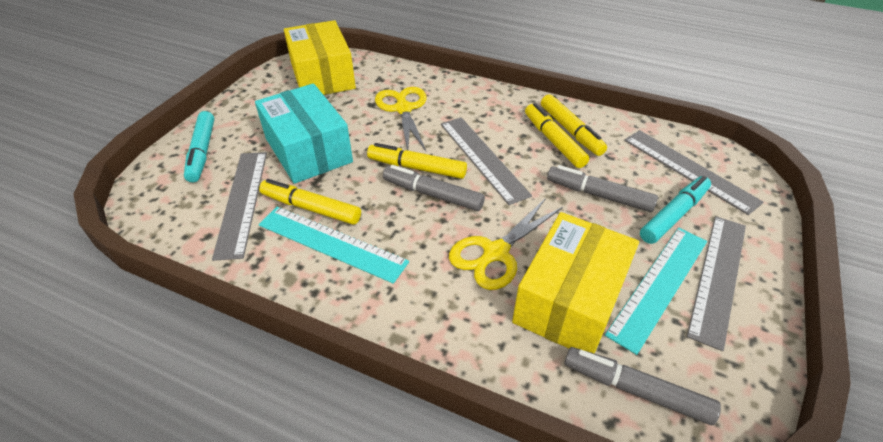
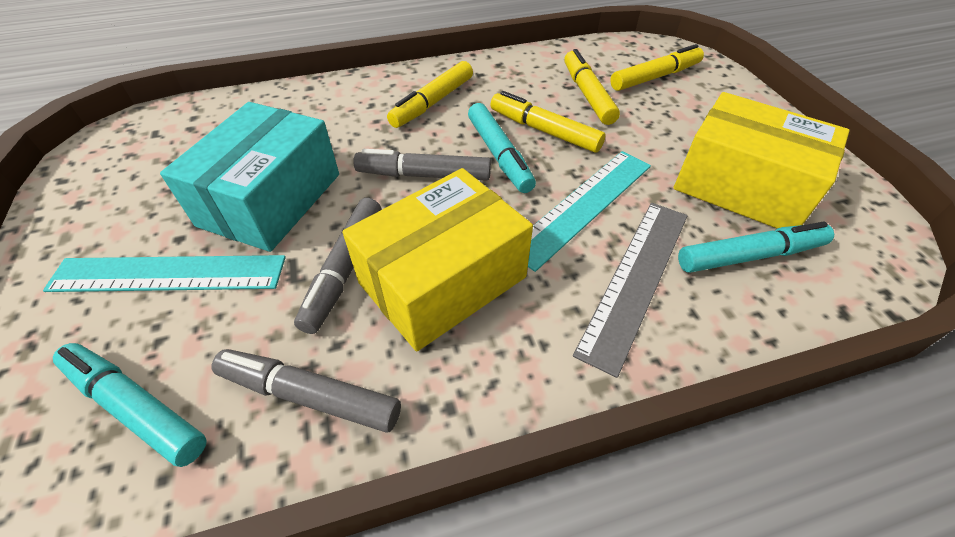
grey ruler: [212,152,267,261] [441,117,532,205] [624,130,764,215] [687,216,746,351] = 4 -> [573,203,688,378] = 1
turquoise marker: [184,111,214,182] [640,176,711,244] = 2 -> [53,343,207,467] [468,103,536,193] [678,222,834,273] = 3
yellow scissors: [375,87,427,151] [449,198,563,290] = 2 -> none = 0

